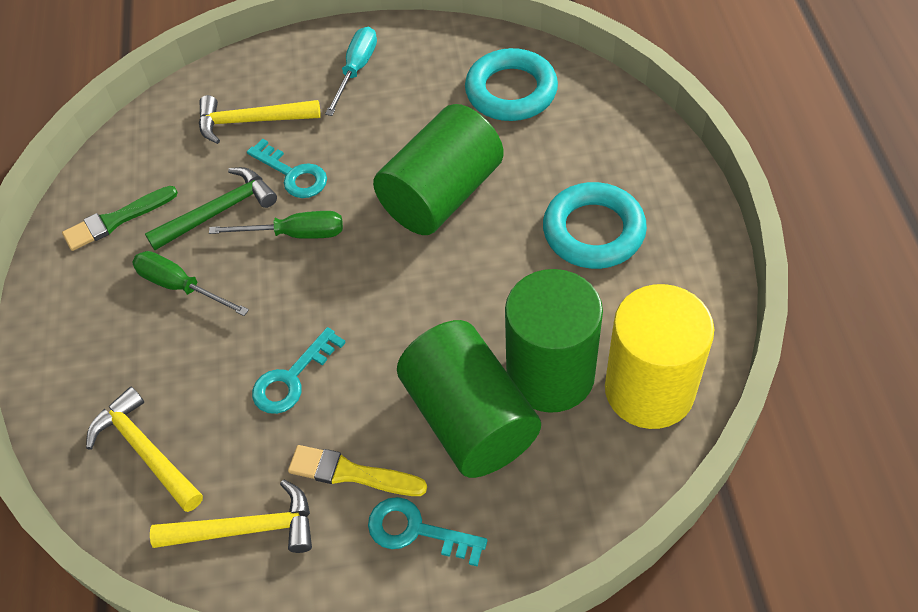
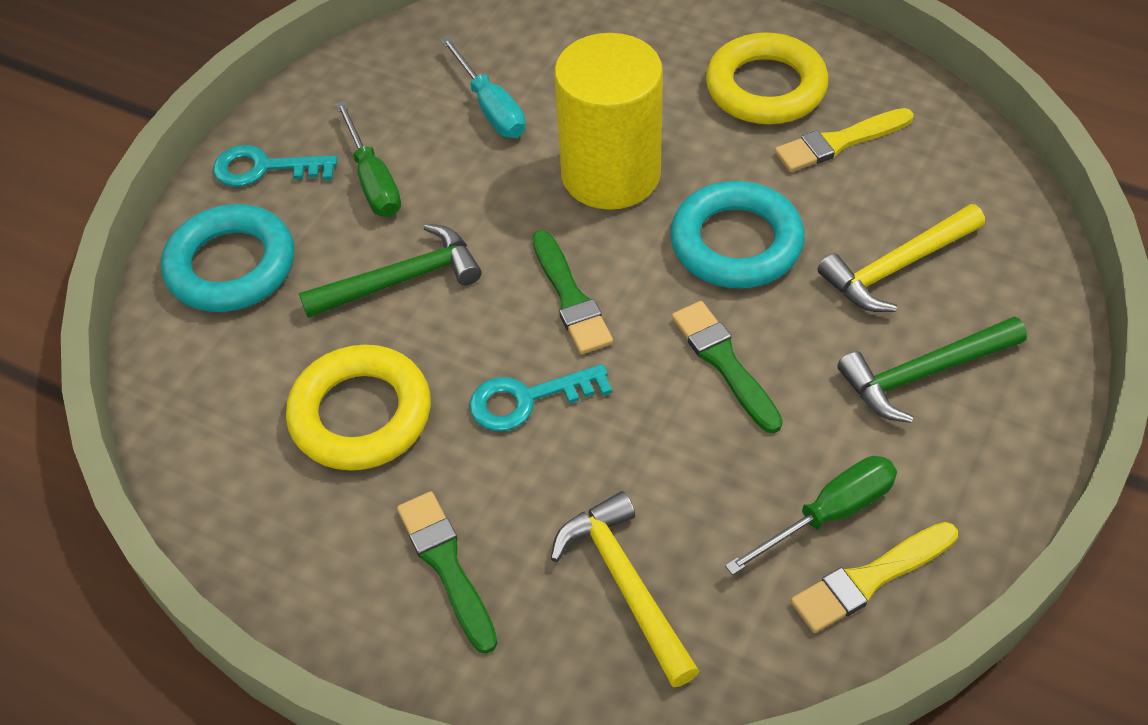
green brush: [62,186,178,251] = 1 -> [397,491,498,654] [532,230,613,354] [672,301,783,433] = 3
green cylinder: [373,104,504,235] [397,320,541,478] [505,269,603,413] = 3 -> none = 0
green hammer: [145,167,277,250] = 1 -> [299,224,482,318] [837,317,1027,423] = 2
turquoise key: [247,139,327,198] [252,327,346,414] [368,497,487,567] = 3 -> [213,145,338,187] [469,364,612,431] = 2
yellow brush: [288,445,427,496] = 1 -> [774,108,914,172] [790,522,958,633] = 2
yellow hammer: [86,387,203,512] [150,480,312,553] [199,95,321,144] = 3 -> [551,491,699,687] [818,204,985,312] = 2
yellow ring: none = 0 -> [286,345,431,471] [706,32,828,124] = 2

